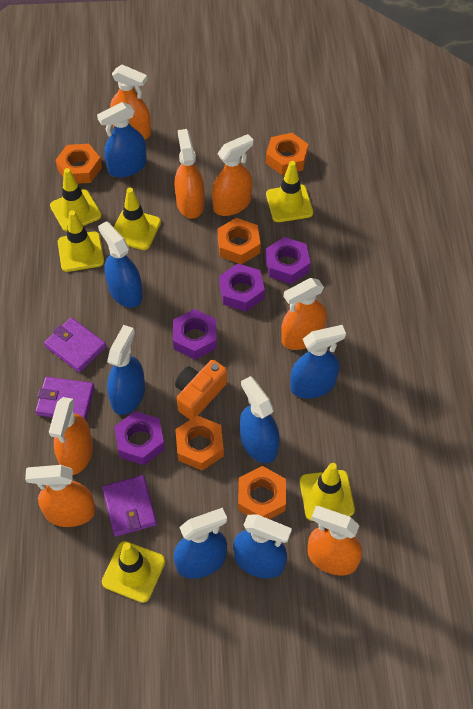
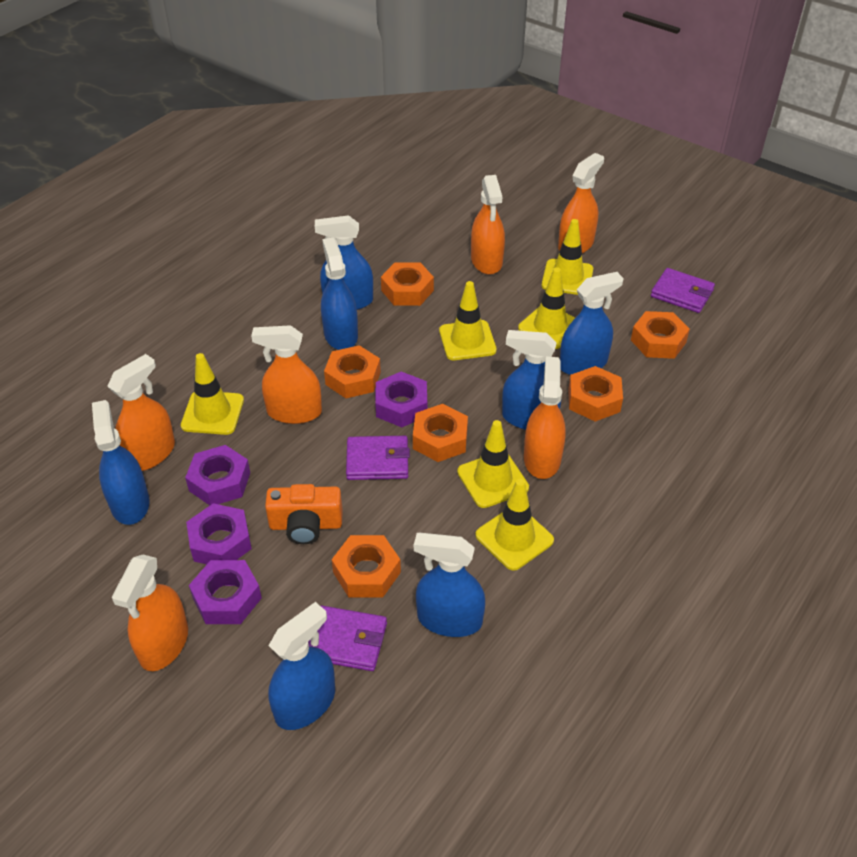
orange nut: [55,144,102,184] [175,416,224,470] [217,218,261,264] [238,466,286,519] [266,133,308,175] = 5 -> [324,345,381,398] [332,535,401,598] [381,263,434,306] [413,404,468,462] [568,366,623,422] [631,311,690,359] = 6
orange spray bottle: [25,465,96,527] [49,397,93,475] [110,65,151,140] [174,129,204,218] [212,134,253,216] [281,278,327,350] [307,506,362,575] = 7 -> [107,354,175,471] [112,555,188,671] [251,325,322,424] [471,175,505,275] [524,356,566,479] [558,153,604,254] = 6

